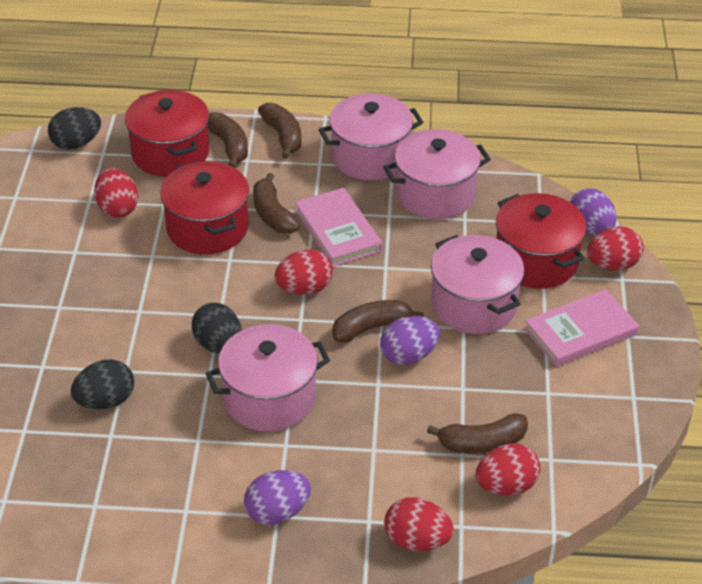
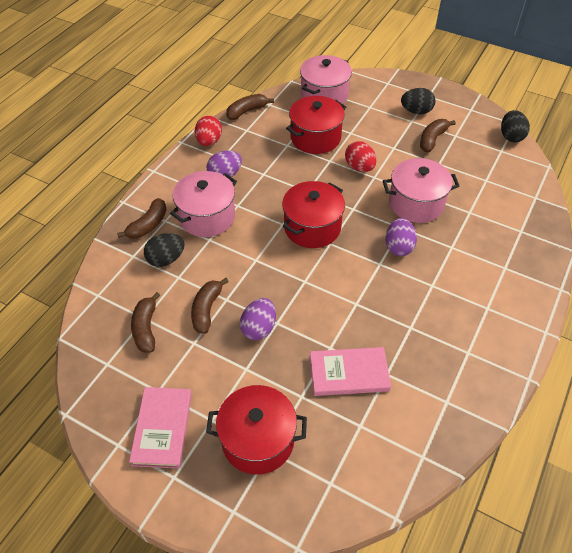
pink pot: [205,324,330,432] [319,94,424,180] [383,129,491,219] [431,235,525,334] = 4 -> [170,171,237,237] [300,55,352,104] [383,158,459,223] = 3
red egg: [94,168,138,218] [274,249,333,295] [384,497,454,551] [476,443,541,496] [587,226,644,271] = 5 -> [195,116,222,146] [345,141,377,172] = 2

